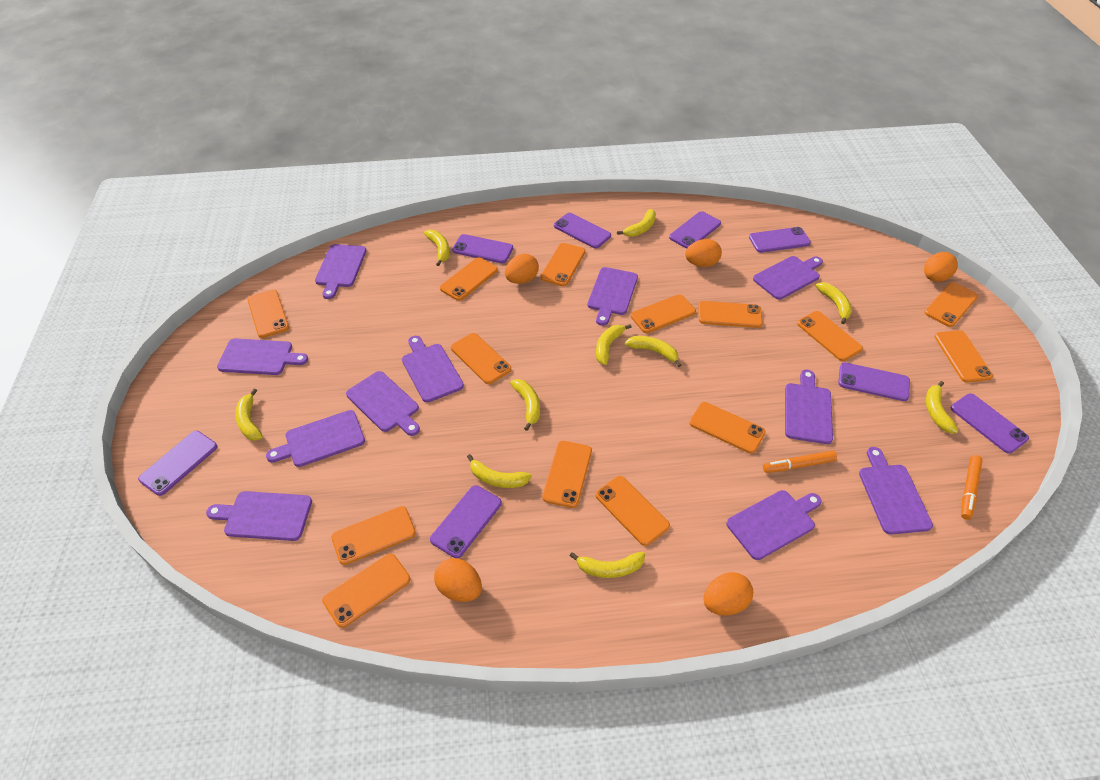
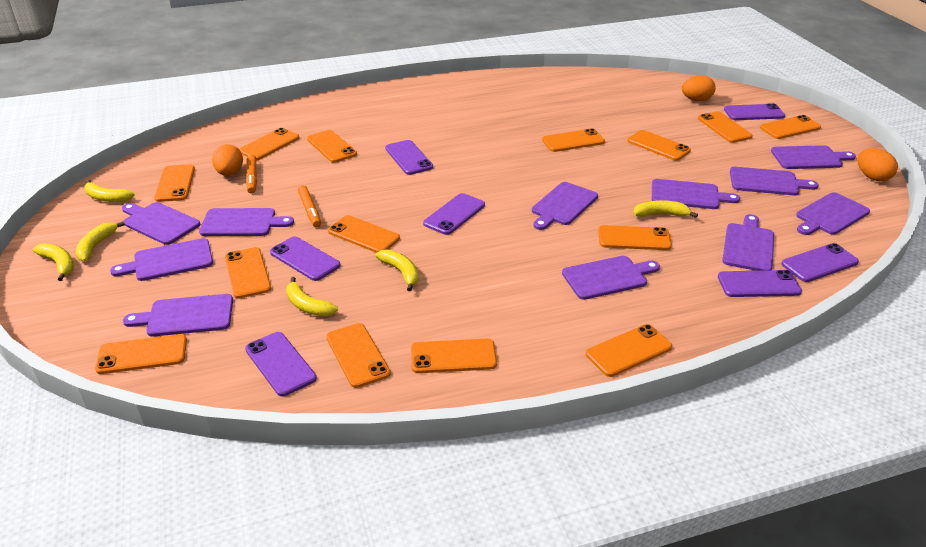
orange egg: [434,558,482,602] [505,254,539,284] [685,239,722,267] [704,572,753,616] [924,252,958,282] = 5 -> [212,144,243,176] [682,75,716,101] [857,149,898,181] = 3
purple phone: [138,431,217,496] [430,485,502,558] [452,234,513,263] [554,213,611,248] [669,211,721,249] [749,227,811,253] [838,362,910,401] [951,393,1029,454] = 8 -> [245,332,317,396] [270,236,340,281] [385,140,433,175] [423,193,485,235] [718,270,802,297] [724,103,785,120] [781,243,859,282] = 7
yellow banana: [235,389,263,441] [424,230,450,266] [467,454,532,488] [510,379,540,431] [569,552,645,578] [596,324,632,365] [617,209,656,237] [625,336,681,367] [816,282,852,324] [926,381,958,433] = 10 -> [33,243,74,281] [76,221,125,262] [84,180,135,202] [286,277,338,316] [375,249,419,291] [633,200,698,218] = 6

